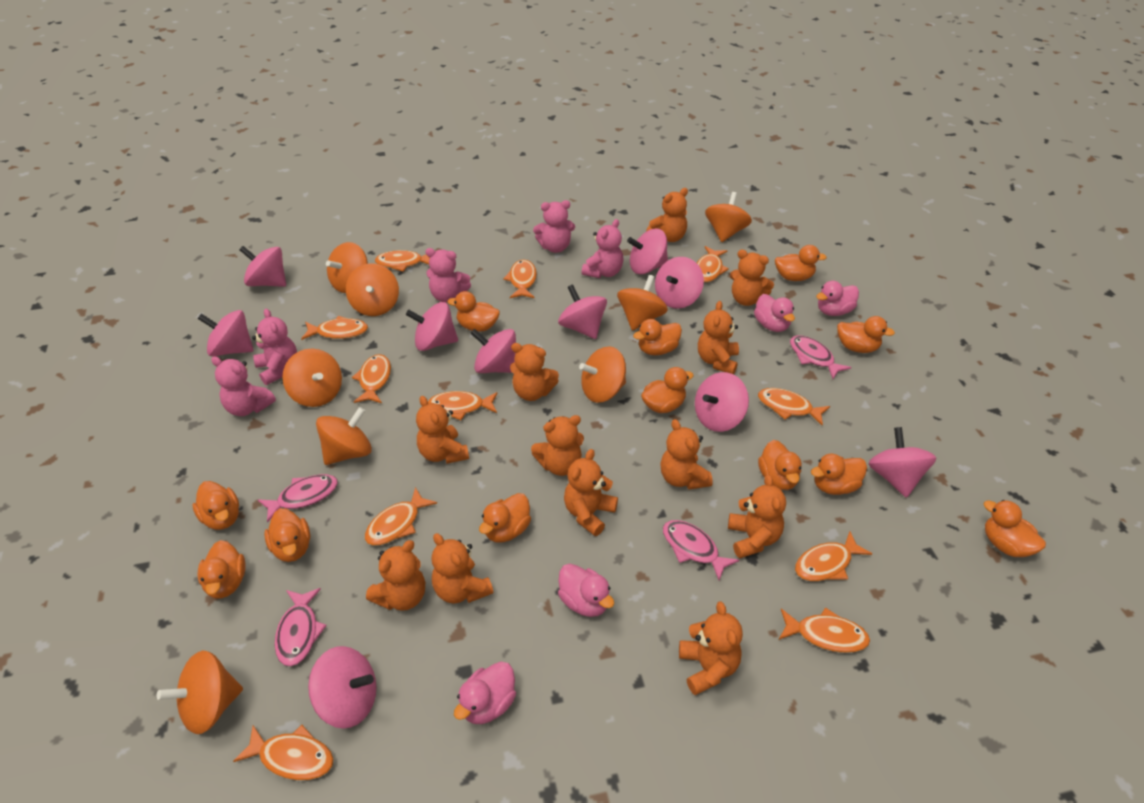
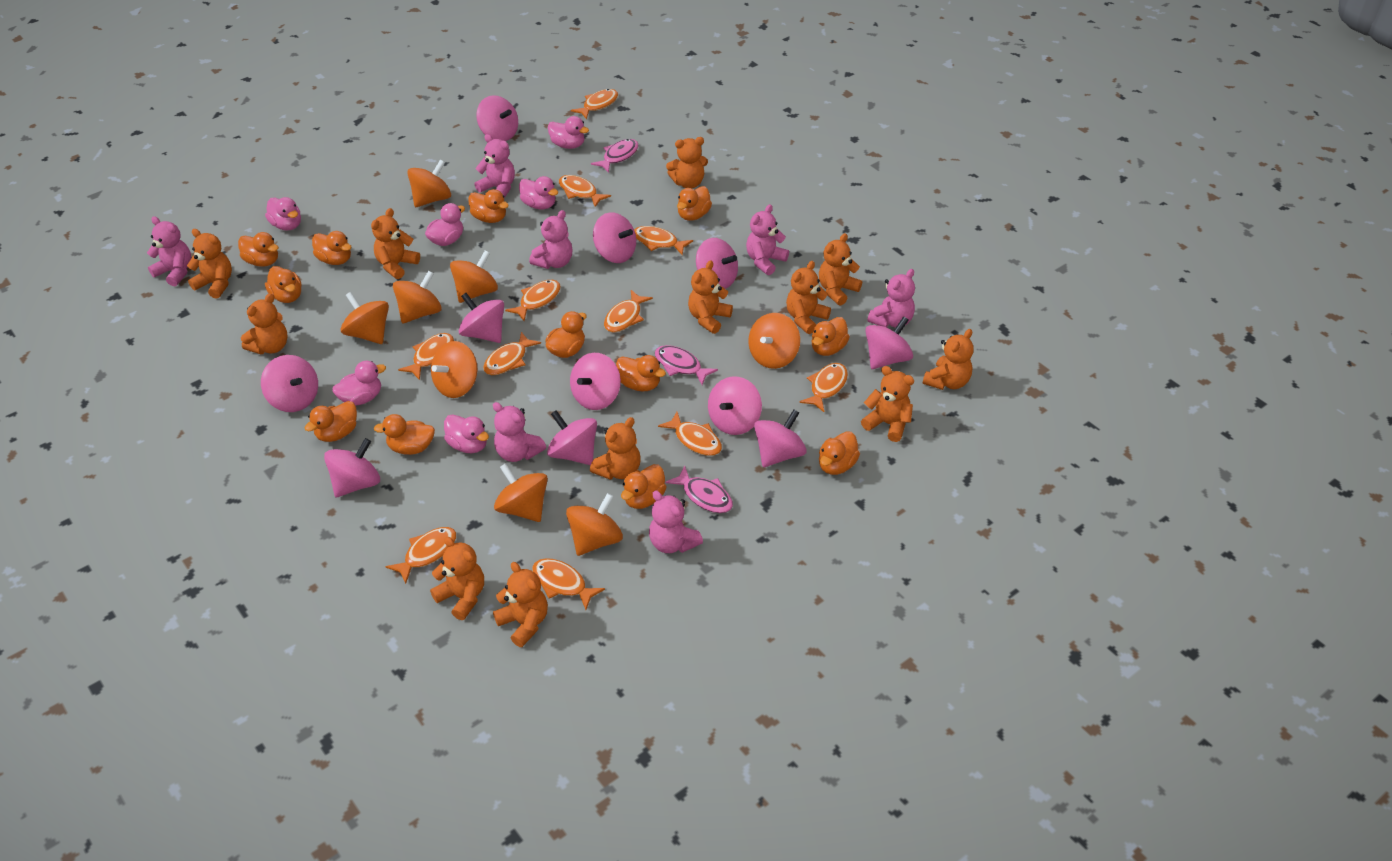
pink duck: [454,662,516,724] [558,564,614,617] [754,294,795,332] [816,281,859,316] = 4 -> [265,197,301,230] [332,361,386,406] [425,203,465,246] [444,414,489,453] [519,176,558,209] [548,116,589,149] = 6
pink fish: [258,474,338,522] [275,588,327,666] [663,520,739,580] [790,335,852,379] = 4 -> [591,139,638,173] [655,345,718,385] [665,466,733,513] = 3
pink spinning top: [198,310,254,357] [239,246,286,287] [308,646,376,729] [406,302,458,351] [470,329,516,373] [558,284,607,339] [627,229,668,274] [655,257,704,309] [695,372,749,432] [868,427,936,498] = 10 -> [261,355,318,412] [324,438,380,497] [459,293,504,343] [476,95,518,141] [547,410,597,465] [570,353,621,410] [593,212,636,263] [696,238,738,289] [708,376,762,435] [754,410,807,467] [865,316,913,369] = 11
pink teddy bear: [211,356,276,416] [252,309,297,385] [425,248,471,303] [533,200,575,253] [581,219,623,278] = 5 -> [147,216,191,286] [475,134,515,198] [493,402,546,462] [529,210,572,269] [649,490,703,553] [746,204,789,275] [867,269,915,328] = 7

